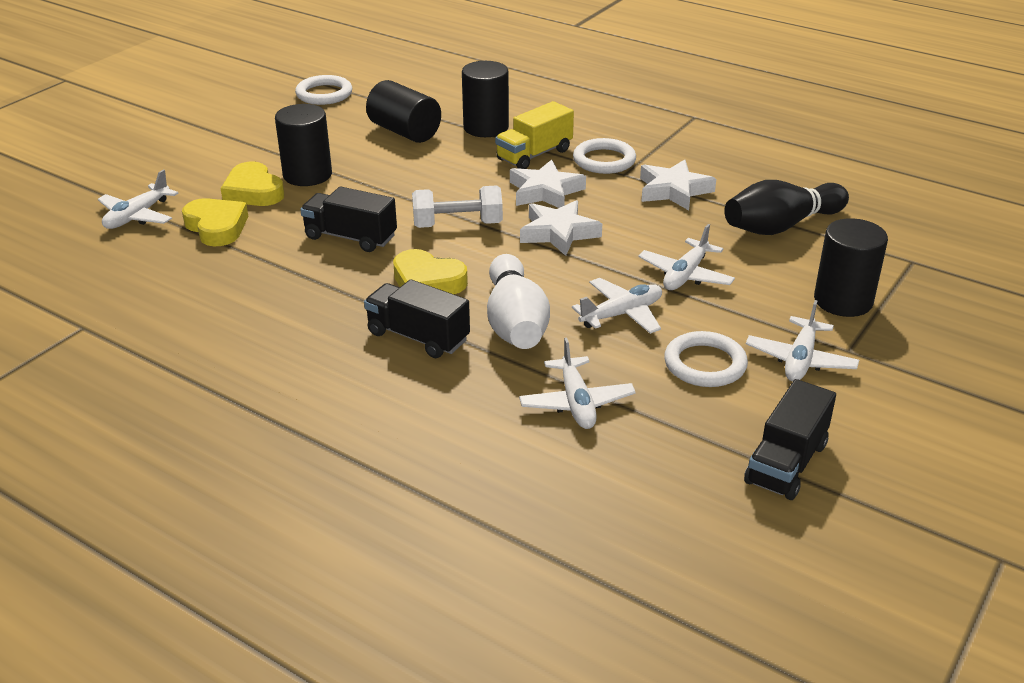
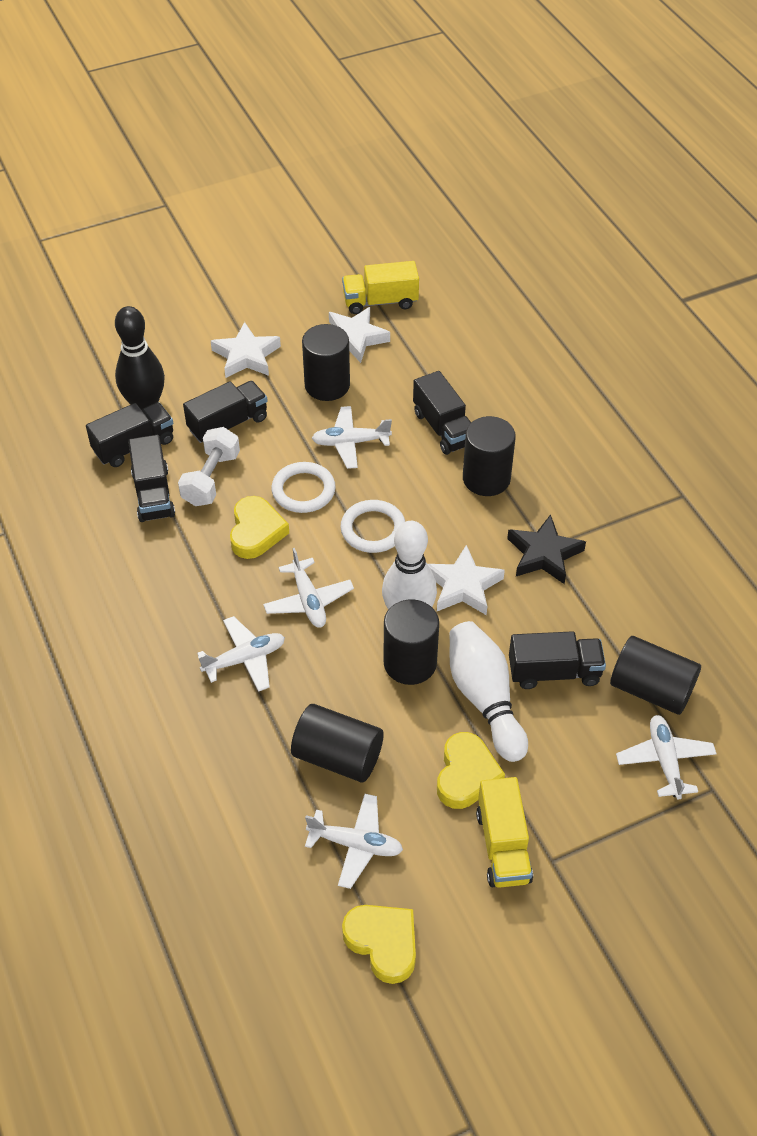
black cylinder: [275,104,332,186] [366,80,441,143] [462,61,509,137] [814,218,888,317] = 4 -> [291,704,383,783] [302,324,350,401] [384,599,439,685] [463,416,516,496] [610,636,701,715] = 5
black star: none = 0 -> [507,514,586,584] = 1
black truck: [300,186,397,252] [364,279,470,358] [744,379,836,500] = 3 -> [86,402,173,467] [128,435,175,522] [183,381,268,443] [413,371,471,455] [509,631,606,689] = 5
white bowling pin: [487,254,550,349] = 1 -> [382,521,437,610] [449,621,528,762] = 2
white ring: [295,75,352,105] [573,138,636,174] [664,331,748,387] = 3 -> [271,462,336,513] [340,500,405,553] = 2
yellow truck: [495,101,574,169] = 1 -> [342,261,419,314] [476,777,533,888] = 2

